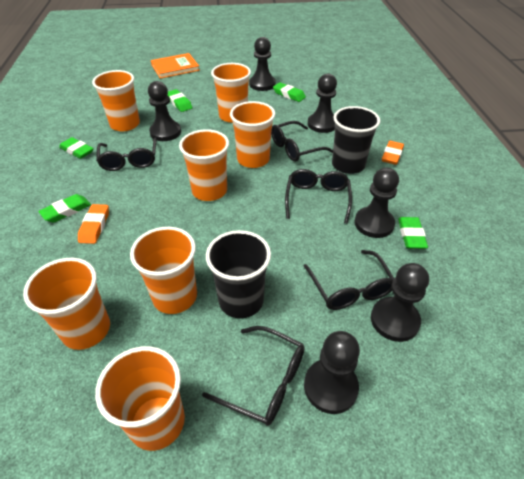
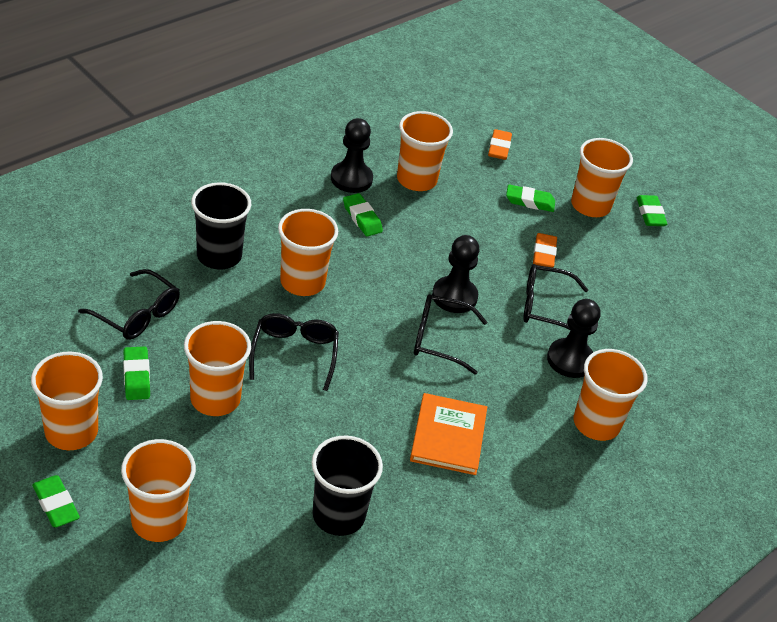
black glasses: [96,138,156,171] [202,326,305,426] [271,121,333,162] [285,169,352,224] [304,250,394,310] = 5 -> [78,269,180,340] [249,313,339,391] [414,294,487,375] [523,264,588,330] = 4
black pawn: [148,81,181,141] [249,37,276,91] [304,331,360,414] [308,74,337,133] [355,168,399,238] [371,263,429,342] = 6 -> [331,118,373,193] [432,235,480,313] [547,299,601,378] = 3

